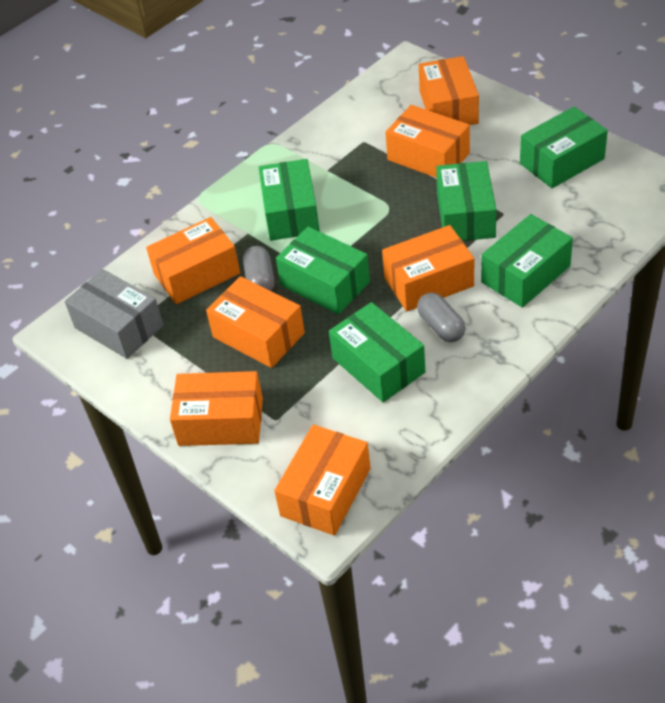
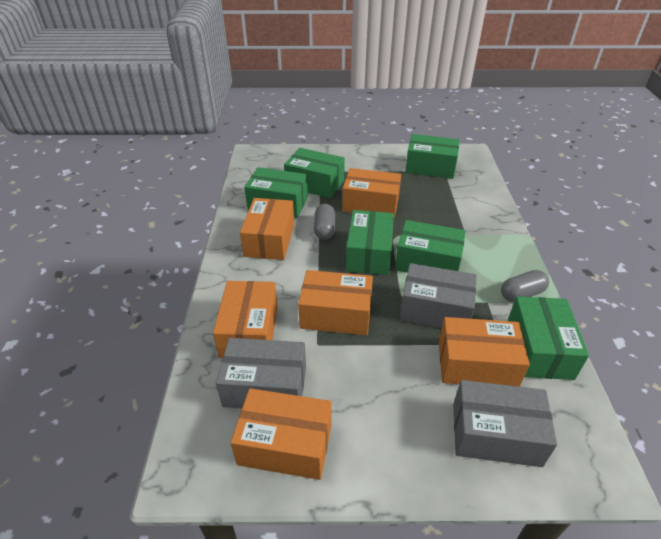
grey box: [65,269,163,359] = 1 -> [216,338,306,408] [399,263,477,328] [453,380,557,467] = 3
orange box: [146,217,240,304] [170,371,263,446] [206,276,305,368] [274,424,371,536] [382,225,474,312] [386,105,470,178] [419,56,479,125] = 7 -> [213,281,278,358] [230,388,332,480] [240,198,294,260] [298,270,373,335] [342,168,401,218] [439,317,530,387] = 6

